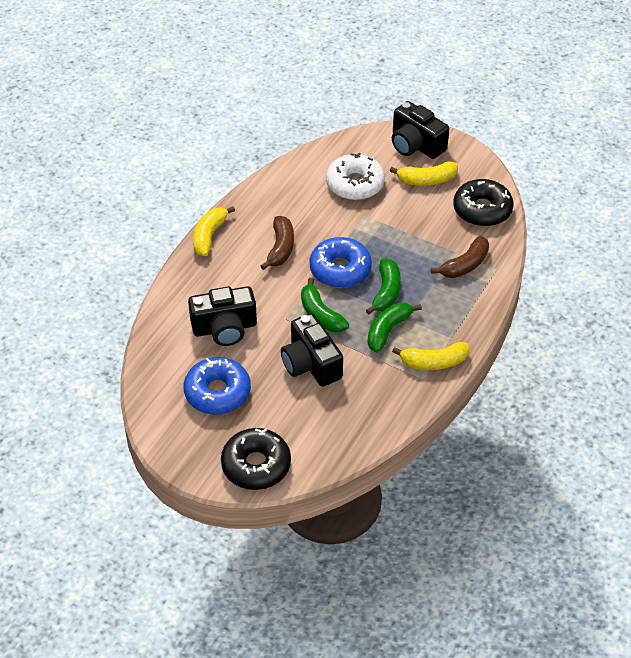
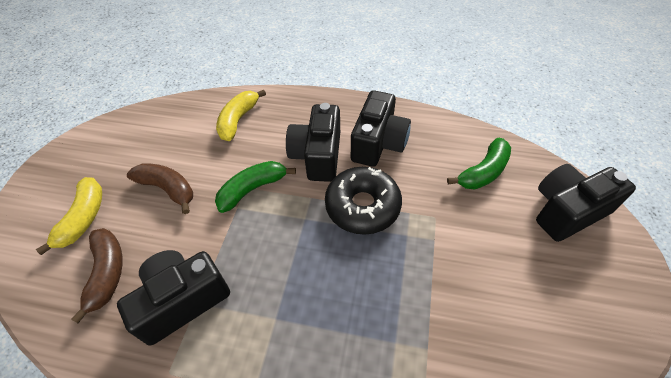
black camera: [188,286,257,346] [281,313,343,387] [392,101,449,159] = 3 -> [117,250,230,345] [286,103,340,182] [351,90,411,167] [536,164,636,242] = 4
black donut: [221,428,291,490] [453,179,514,226] = 2 -> [325,167,402,235] = 1
blue donut: [184,357,251,415] [310,237,372,288] = 2 -> none = 0
green banana: [301,278,349,332] [366,259,401,315] [367,302,422,352] = 3 -> [215,161,296,213] [447,138,511,190] = 2
white donut: [326,153,385,200] = 1 -> none = 0
yellow banana: [193,206,235,256] [390,161,458,186] [392,342,469,370] = 3 -> [36,177,102,255] [216,90,266,141] = 2

